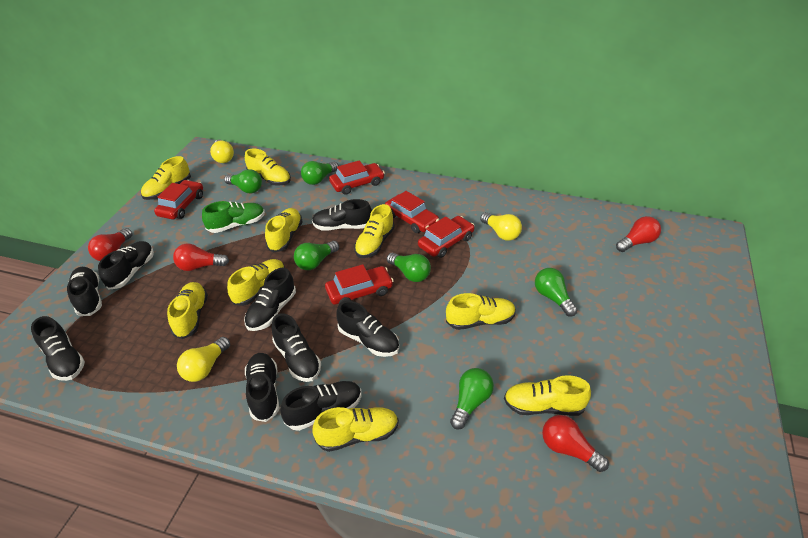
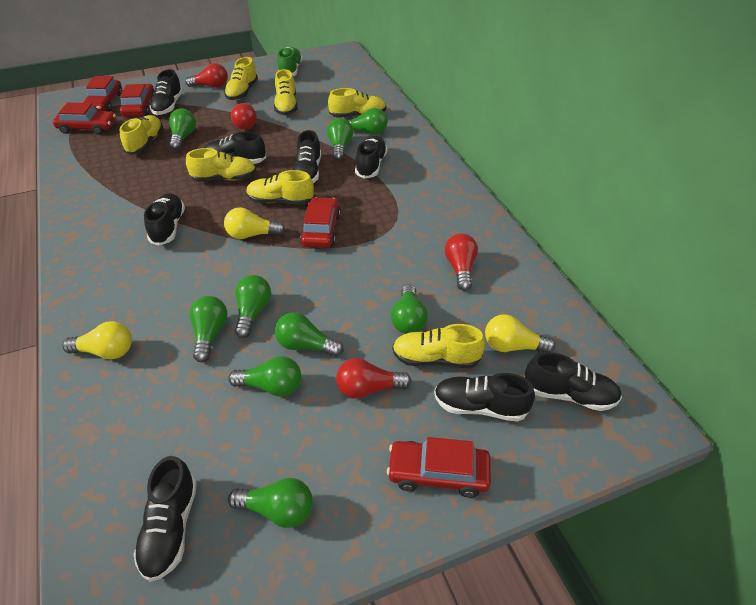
black shoe: [31,316,85,381] [67,267,102,316] [98,241,154,290] [244,268,296,331] [245,353,279,422] [271,313,321,382] [280,381,361,431] [312,199,372,231] [336,301,399,357] = 9 -> [133,456,197,582] [144,193,185,246] [150,69,183,115] [204,132,266,164] [293,130,321,183] [355,136,387,179] [434,373,535,422] [524,352,622,411] = 8
green light bulb: [224,169,262,193] [294,241,339,270] [301,161,339,185] [387,253,431,282] [450,368,494,430] [535,268,578,316] = 6 -> [169,108,196,150] [189,296,228,362] [228,356,301,397] [228,478,313,528] [235,275,271,338] [275,312,343,357] [327,118,353,161] [348,108,387,135] [391,284,428,334] = 9
yellow shoe: [141,156,191,200] [167,282,208,339] [227,259,285,306] [245,149,291,186] [265,208,302,252] [312,407,399,452] [354,204,395,258] [446,293,516,330] [504,375,591,416] = 9 -> [120,115,163,155] [186,148,256,182] [224,57,258,100] [246,170,314,205] [274,69,298,115] [328,88,386,118] [392,324,485,368] = 7

